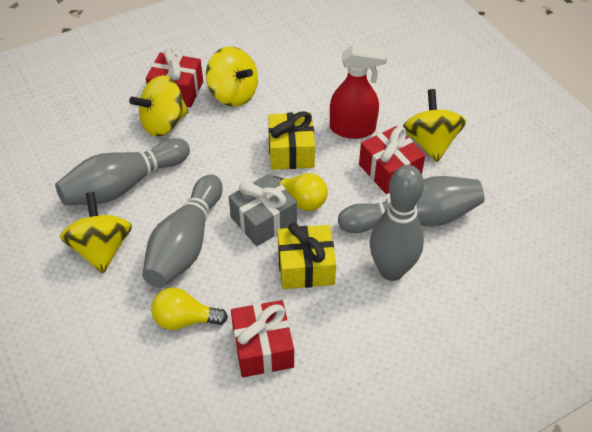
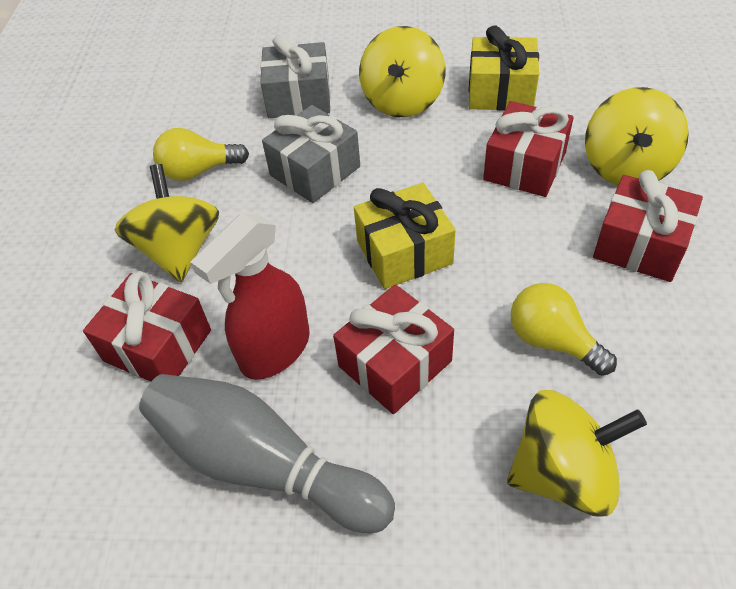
grey bowling pin: [55,138,190,205] [142,174,223,288] [338,176,484,233] [370,165,424,281] = 4 -> [139,374,395,533] = 1
grey gift: [229,174,297,246] = 1 -> [260,34,330,118] [262,105,360,203] = 2
red gift: [146,48,203,107] [231,300,294,377] [359,126,425,194] = 3 -> [83,271,211,382] [333,284,454,414] [483,101,574,197] [593,170,703,282] = 4

